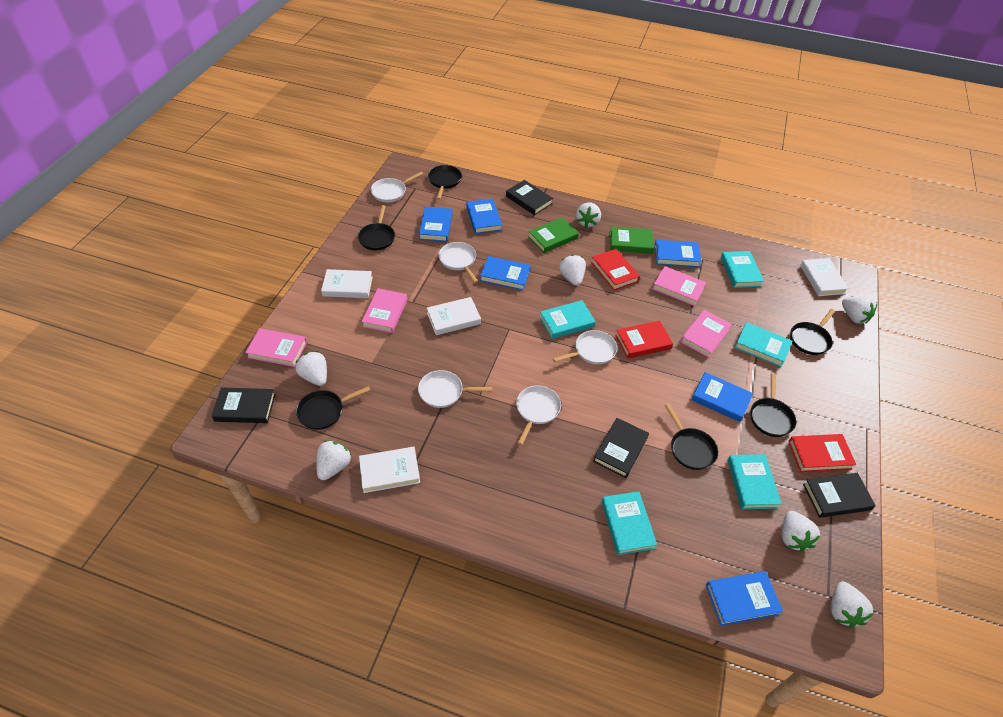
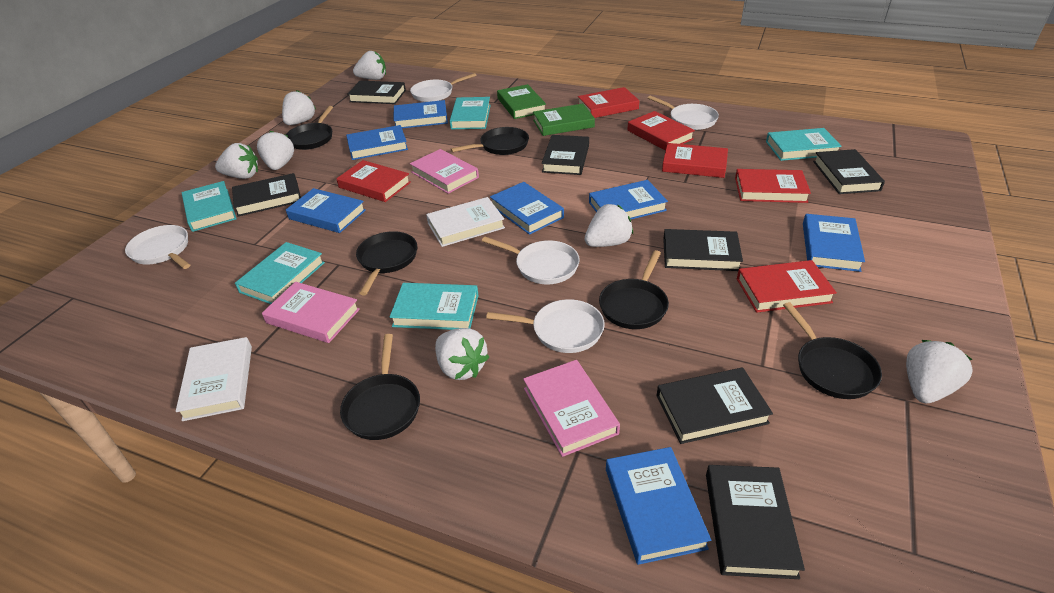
black book: [212,388,276,423] [506,180,553,215] [593,418,649,478] [803,473,876,518] = 4 -> [232,173,301,217] [347,81,406,104] [542,135,589,175] [656,367,773,444] [663,229,743,271] [706,465,805,579] [813,149,885,194] = 7
blue book: [419,207,452,242] [467,199,502,234] [480,256,531,290] [654,240,702,267] [691,372,753,422] [706,571,783,626] = 6 -> [286,188,366,233] [346,125,408,160] [394,100,448,129] [490,182,564,235] [589,180,668,219] [606,447,711,565] [803,214,865,272] = 7
pink book: [245,328,307,367] [361,288,408,333] [653,266,706,306] [680,310,732,358] = 4 -> [262,282,360,343] [410,149,479,194] [523,360,620,457] = 3
red book: [591,249,640,290] [615,321,673,359] [788,434,856,472] = 3 -> [336,160,411,202] [578,87,639,118] [627,111,695,151] [662,143,728,178] [735,169,811,203] [737,260,837,313] = 6
white book: [321,269,373,298] [359,447,420,493] [427,297,481,335] [800,258,849,296] = 4 -> [176,337,252,421] [426,197,505,247] = 2

